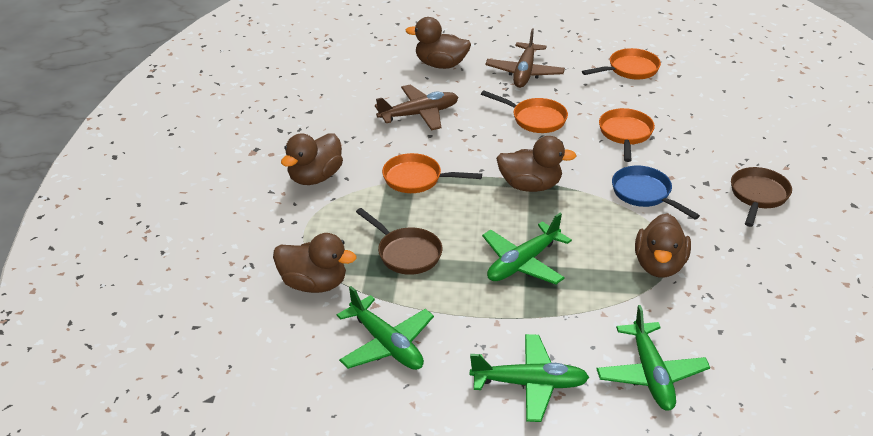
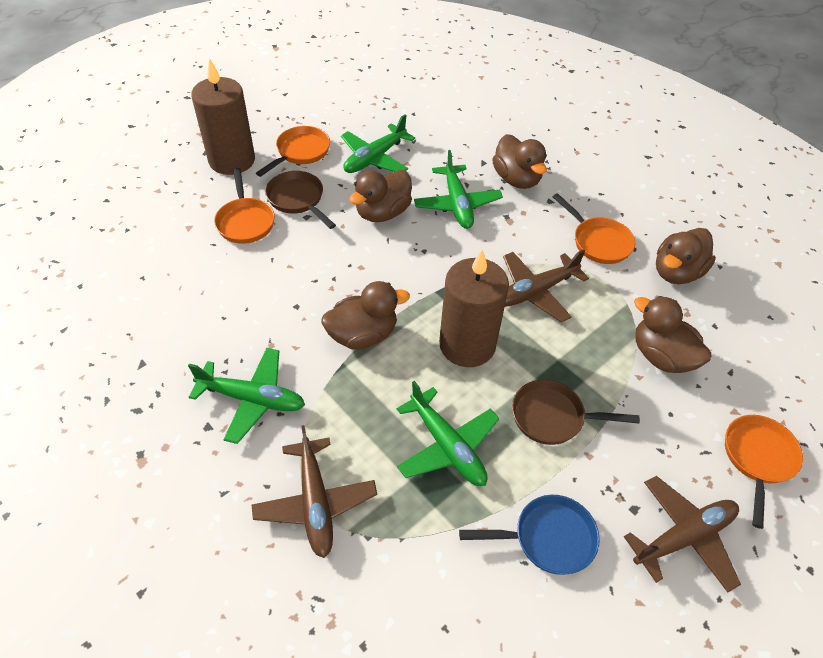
brown candle: none = 0 -> [191,58,255,175] [439,249,509,367] = 2
brown plane: [375,84,458,131] [485,28,565,88] = 2 -> [252,425,377,558] [503,249,589,322] [624,476,741,592] = 3

